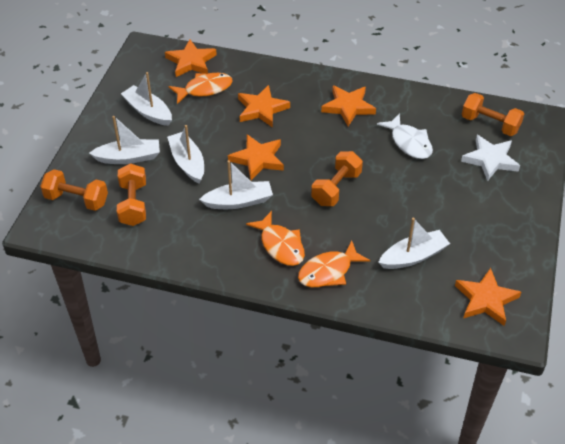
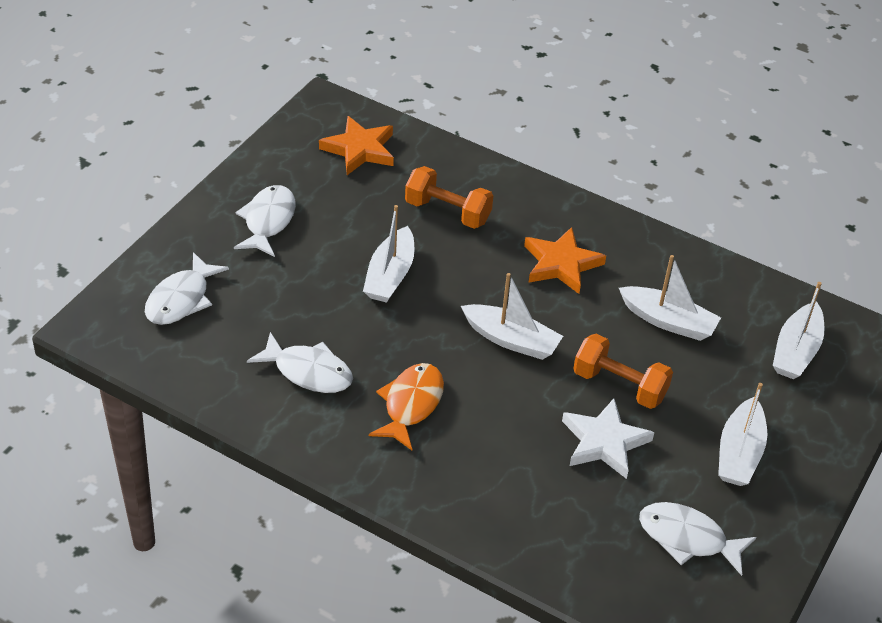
orange dumbbell: [40,169,108,211] [117,163,146,226] [311,151,363,206] [462,93,524,136] = 4 -> [405,166,493,229] [573,334,673,409] = 2
orange fish: [169,73,233,104] [246,211,305,266] [298,240,371,287] = 3 -> [369,363,444,450] = 1
orange star: [165,40,217,77] [228,134,284,180] [238,85,290,128] [321,85,376,127] [455,268,521,326] = 5 -> [319,116,394,175] [524,227,606,294] = 2
white fish: [377,113,433,159] = 1 -> [145,252,229,325] [234,185,296,257] [247,332,353,393] [639,502,756,576] = 4

